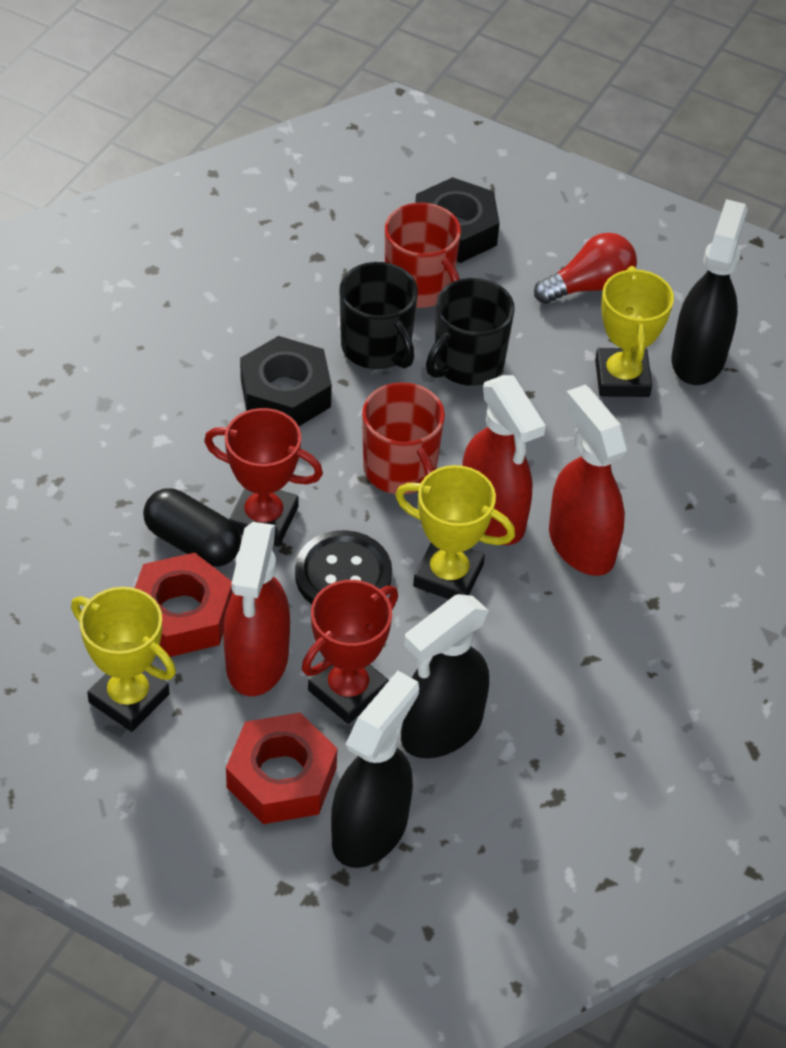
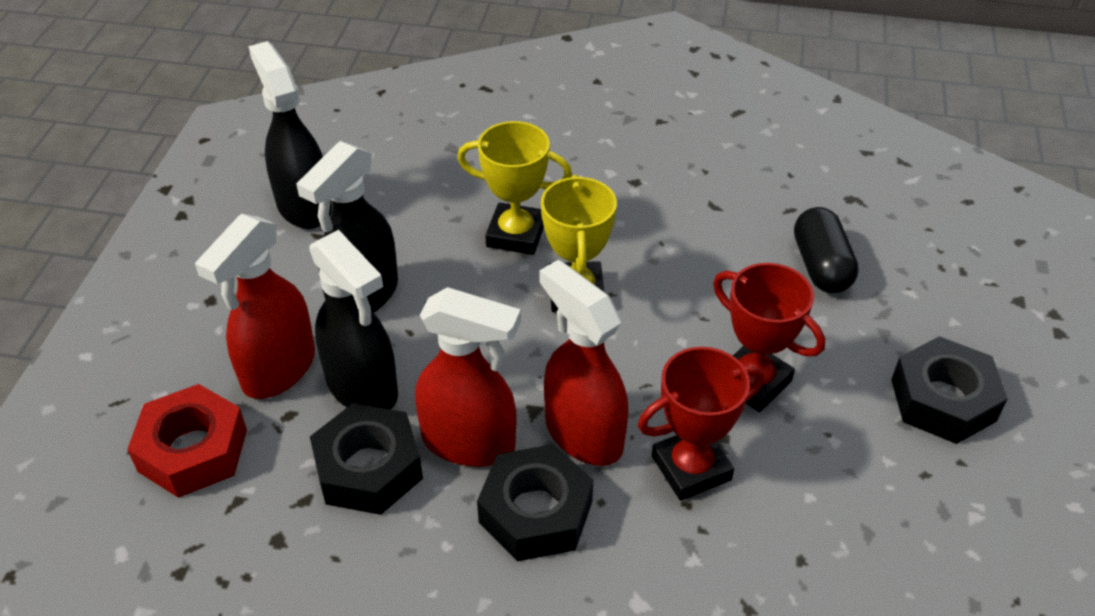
black button: [295,530,392,605] = 1 -> none = 0
black mug: [340,262,418,369] [426,278,515,386] = 2 -> none = 0
black nut: [240,336,332,426] [415,177,500,263] = 2 -> [310,403,423,515] [477,444,593,561] [891,336,1008,444] = 3
red light bulb: [534,233,637,304] = 1 -> none = 0
red mug: [362,382,445,494] [385,203,461,308] = 2 -> none = 0
red nut: [135,552,233,657] [226,713,337,824] = 2 -> [127,384,247,498] = 1
yellow trophy: [71,587,176,732] [395,465,515,599] [595,266,674,397] = 3 -> [457,121,572,255] [541,175,617,312] = 2

